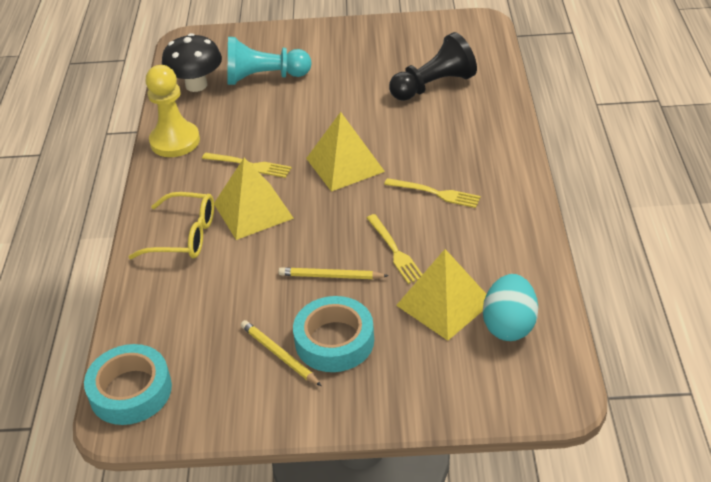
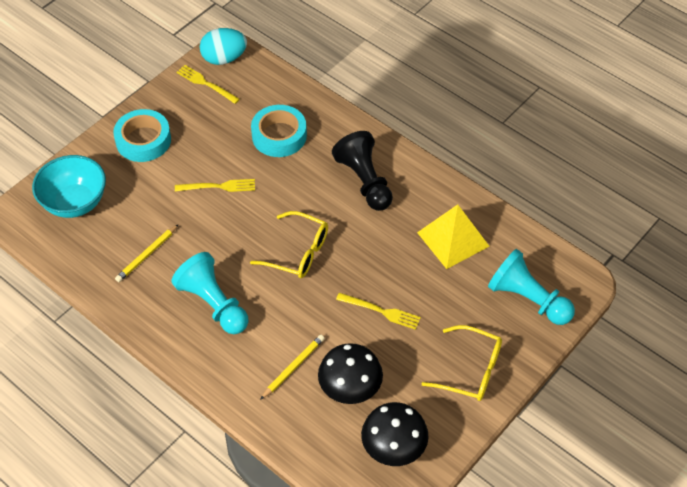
black mushroom: [162,33,222,92] = 1 -> [318,343,383,404] [361,402,428,466] = 2
turquoise bowl: none = 0 -> [32,155,106,218] = 1
turquoise pawn: [228,37,312,85] = 1 -> [171,252,248,334] [488,249,575,325] = 2
yellow glasses: [129,192,214,259] = 1 -> [250,211,328,278] [421,325,502,401] = 2
yellow pawn: [145,65,200,157] = 1 -> none = 0
yellow pyramid: [214,158,294,240] [306,112,385,192] [396,249,486,341] = 3 -> [417,204,489,269] = 1

